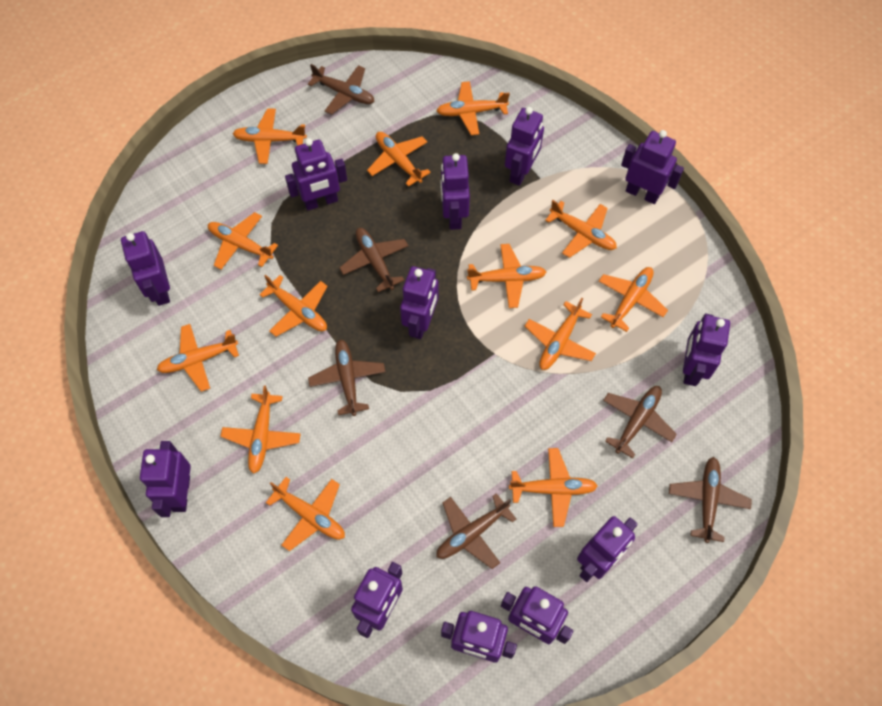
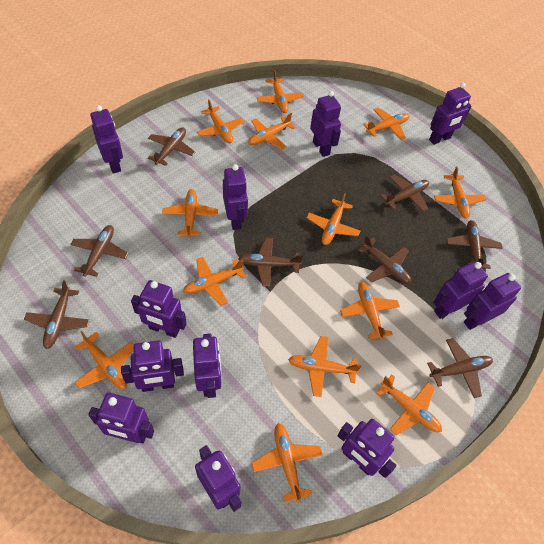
brown plane: [308,64,375,115] [308,339,385,416] [339,228,408,292] [436,493,516,569] [603,386,677,459] [669,457,752,543] = 6 -> [24,280,90,349] [70,225,128,277] [148,127,195,166] [238,238,303,287] [358,235,411,284] [381,174,429,212] [427,338,493,398] [447,220,502,269] = 8

